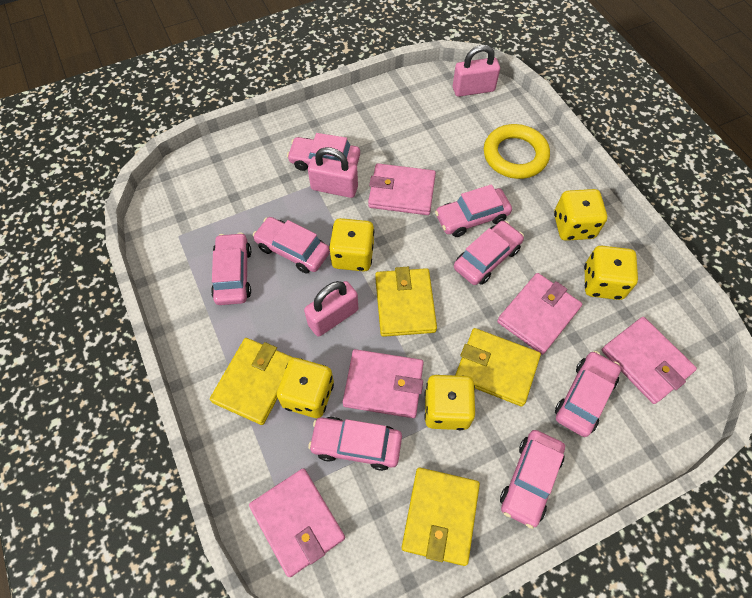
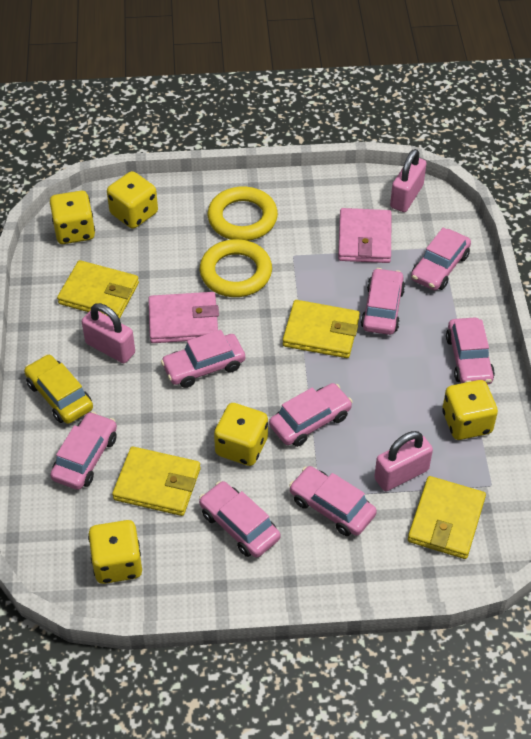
pink wallet: [249,468,345,577] [343,349,424,418] [368,163,436,215] [497,273,582,355] [602,317,697,404] = 5 -> [148,292,219,343] [338,208,391,263] = 2
yellow car: none = 0 -> [24,354,93,424] = 1
yellow ring: [484,124,550,179] = 1 -> [200,239,272,297] [208,187,278,241] = 2

